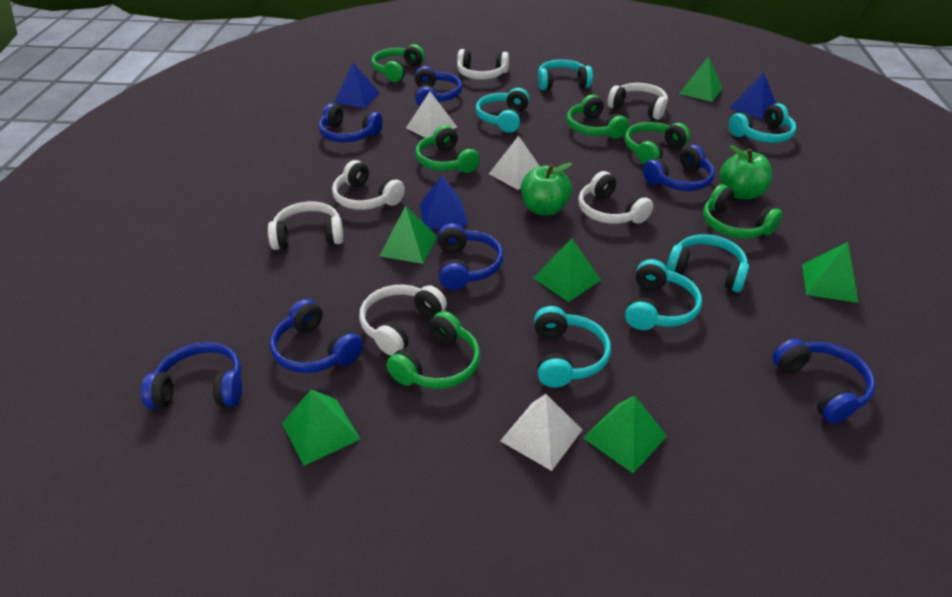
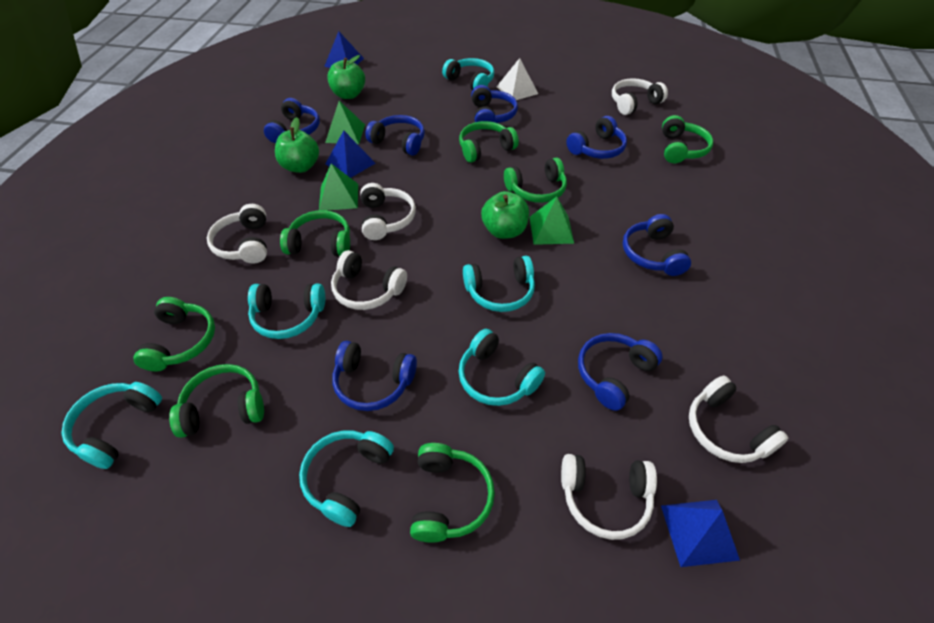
green apple: [521,163,572,216] [720,145,772,200] = 2 -> [275,117,319,173] [327,55,365,99] [481,191,529,239] = 3
green headphones: [371,44,425,82] [386,311,480,389] [415,125,480,173] [567,95,629,139] [625,122,690,164] [703,184,783,239] = 6 -> [133,297,215,372] [169,364,264,438] [280,210,350,257] [410,443,495,543] [459,121,519,163] [504,158,567,203] [662,115,713,163] = 7
green pyramid: [282,390,360,466] [380,206,437,264] [534,238,601,302] [583,395,667,473] [679,56,723,102] [802,242,859,303] = 6 -> [319,164,358,210] [325,101,365,144] [529,196,574,245] = 3
white pyramid: [406,92,457,138] [489,136,540,190] [500,394,582,471] = 3 -> [497,58,538,100] = 1

